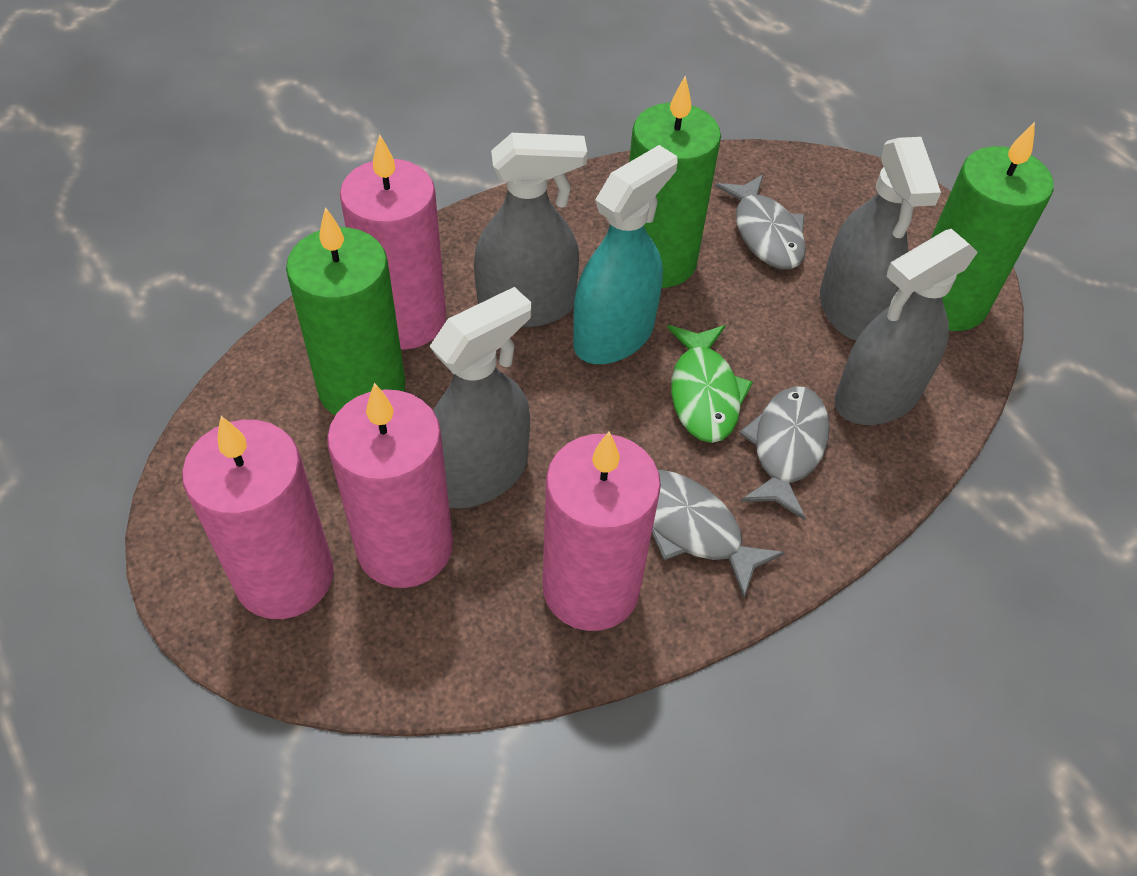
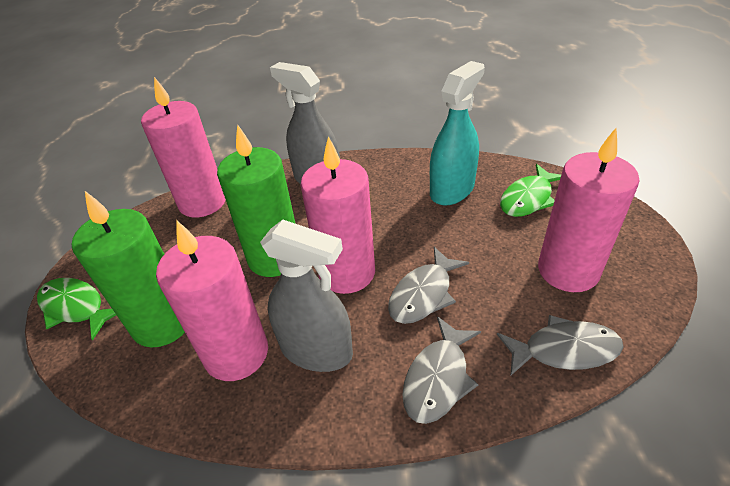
green candle: [286,207,405,416] [629,76,721,288] [931,122,1054,331] = 3 -> [72,191,185,348] [217,124,296,277] = 2
green fish: [667,325,753,443] = 1 -> [37,278,116,340] [500,164,561,217] = 2
grey spray bottle: [430,287,531,508] [474,133,587,327] [820,137,941,341] [834,229,978,425] = 4 -> [260,220,353,372] [270,62,340,184] = 2

